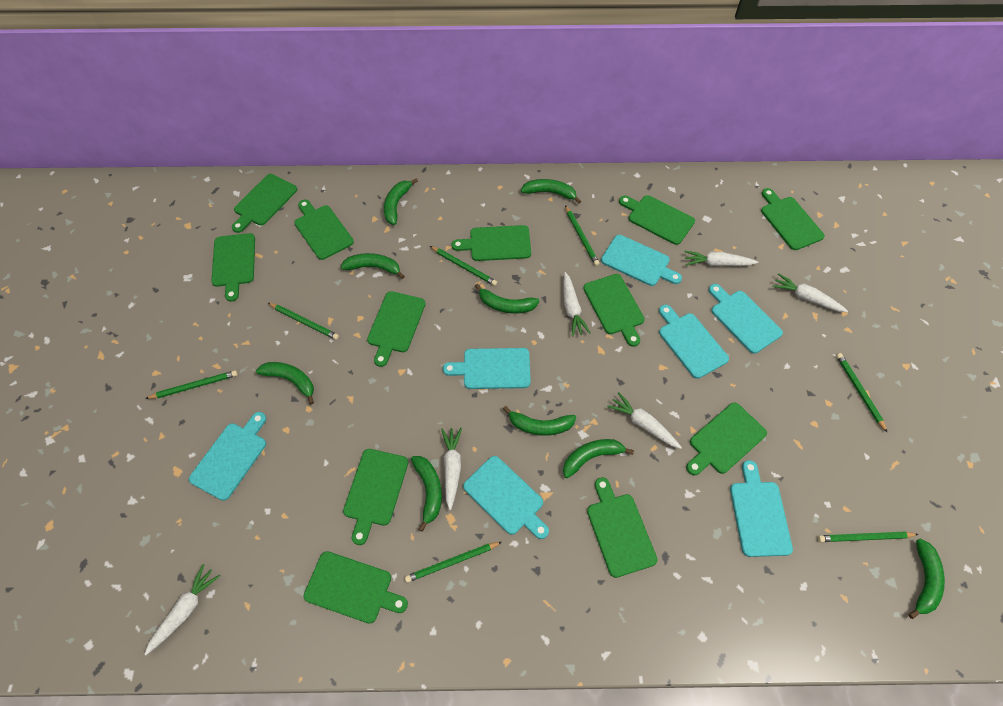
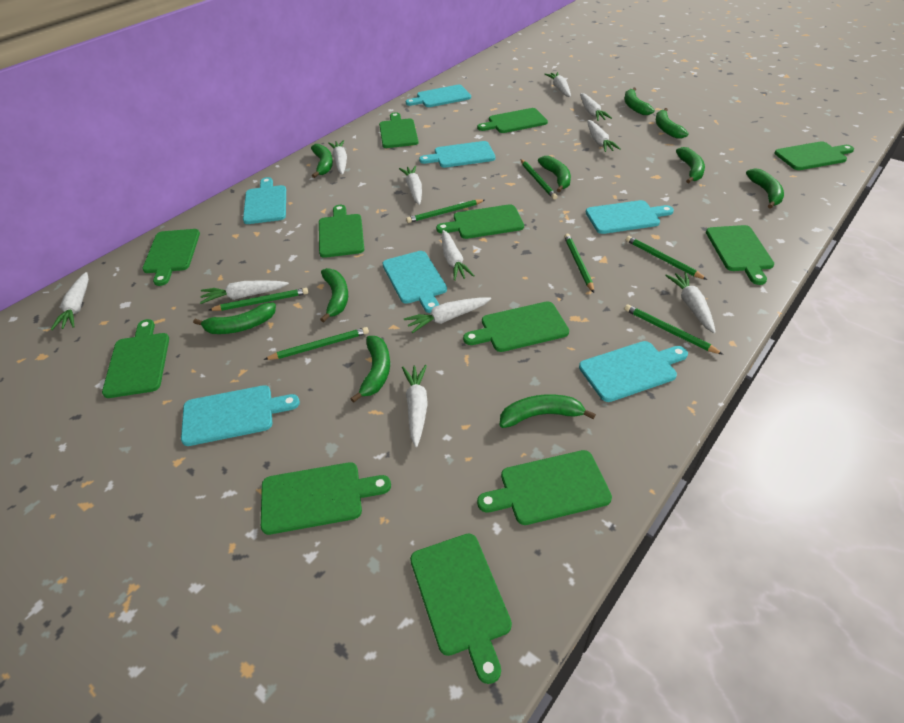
green banana: [256,362,314,404] [341,253,405,279] [384,178,418,225] [411,456,442,532] [475,284,539,313] [503,406,576,436] [521,179,581,204] [563,439,634,478] [908,539,945,619] = 9 -> [193,303,276,334] [311,144,333,178] [320,268,348,322] [350,336,390,403] [500,394,596,428] [538,156,571,192] [624,88,654,115] [656,108,689,139] [676,147,705,184] [746,168,784,209] = 10
white carrot: [144,564,220,655] [441,428,462,510] [563,272,590,337] [607,392,682,449] [684,251,758,266] [772,273,848,312] = 6 -> [51,272,89,330] [200,280,289,304] [328,140,347,175] [399,166,422,205] [402,365,428,447] [404,297,491,333] [442,230,474,281] [545,72,571,97] [580,93,612,121] [587,120,621,152] [665,272,716,333] = 11

